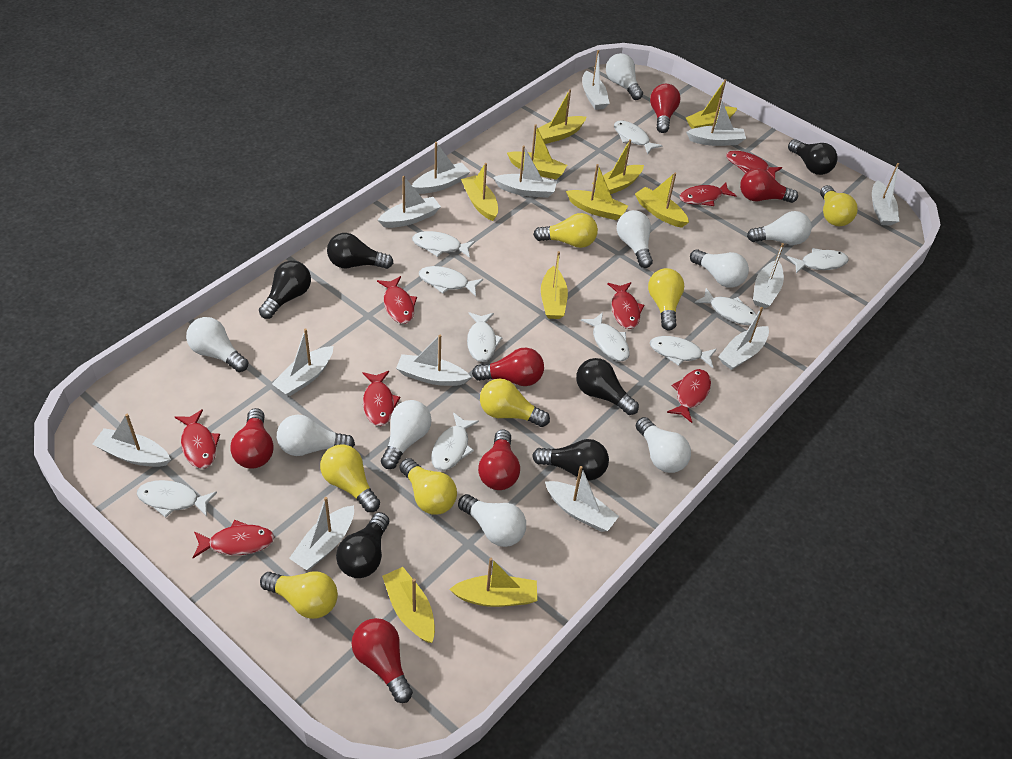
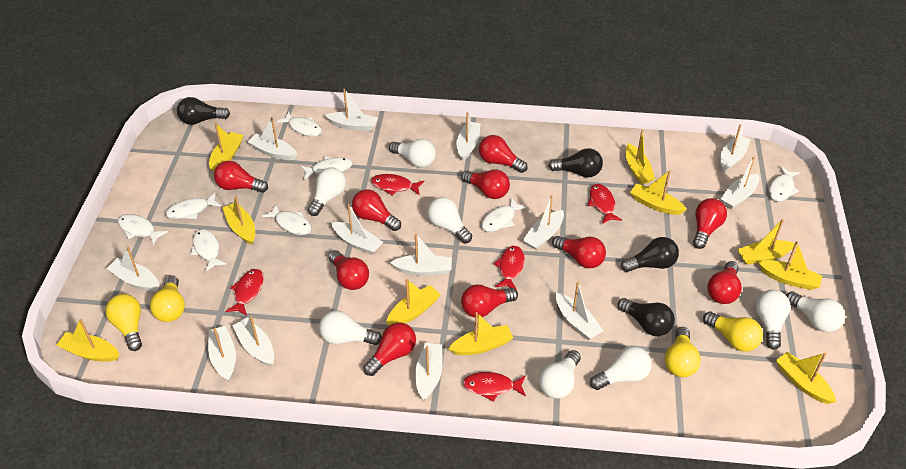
black light bulb: [259,261,311,319] [327,233,393,269] [336,512,389,578] [532,439,609,481] [576,358,639,415] [788,139,838,175] = 6 -> [177,97,230,125] [548,148,603,177] [618,298,675,336] [621,237,679,272] = 4
red fish: [175,409,220,469] [193,520,274,558] [362,371,400,426] [377,276,417,324] [607,282,645,329] [667,369,711,423] [679,182,737,206] [726,151,782,179] = 8 -> [226,269,264,316] [371,174,424,196] [463,372,526,402] [493,246,525,291] [588,184,622,224] = 5
red light bulb: [230,408,274,469] [351,618,413,703] [472,348,544,386] [478,430,520,490] [650,84,680,133] [740,169,798,203] = 6 -> [214,161,268,193] [328,250,369,290] [352,189,401,231] [363,322,416,376] [461,169,510,199] [461,285,518,317] [479,135,528,173] [552,236,606,268] [693,198,727,249] [707,261,742,304] = 10
white fish: [137,480,217,518] [412,231,475,258] [419,266,483,296] [431,412,479,471] [467,312,503,362] [581,312,630,361] [614,120,663,155] [650,336,717,368] [695,288,757,325] [787,248,849,273] = 10 -> [118,214,168,246] [165,193,221,219] [191,229,227,272] [262,205,312,235] [276,112,322,137] [300,157,353,180] [481,198,527,232] [769,166,800,202] = 8
white light bulb: [186,317,248,372] [277,414,355,456] [381,400,432,469] [458,494,526,547] [606,53,643,100] [617,210,653,268] [636,417,691,473] [690,249,749,288] [747,211,812,245] = 9 -> [308,168,346,216] [319,310,382,345] [389,139,436,168] [427,197,472,243] [539,350,581,399] [590,346,652,390] [755,290,791,350] [786,292,845,332] = 8
yellow light bulb: [260,571,338,619] [320,444,380,512] [400,458,457,515] [480,379,550,427] [533,213,598,248] [648,268,684,331] [820,185,858,226] = 7 -> [105,294,142,351] [150,275,185,322] [665,327,701,377] [703,311,763,352] = 4

